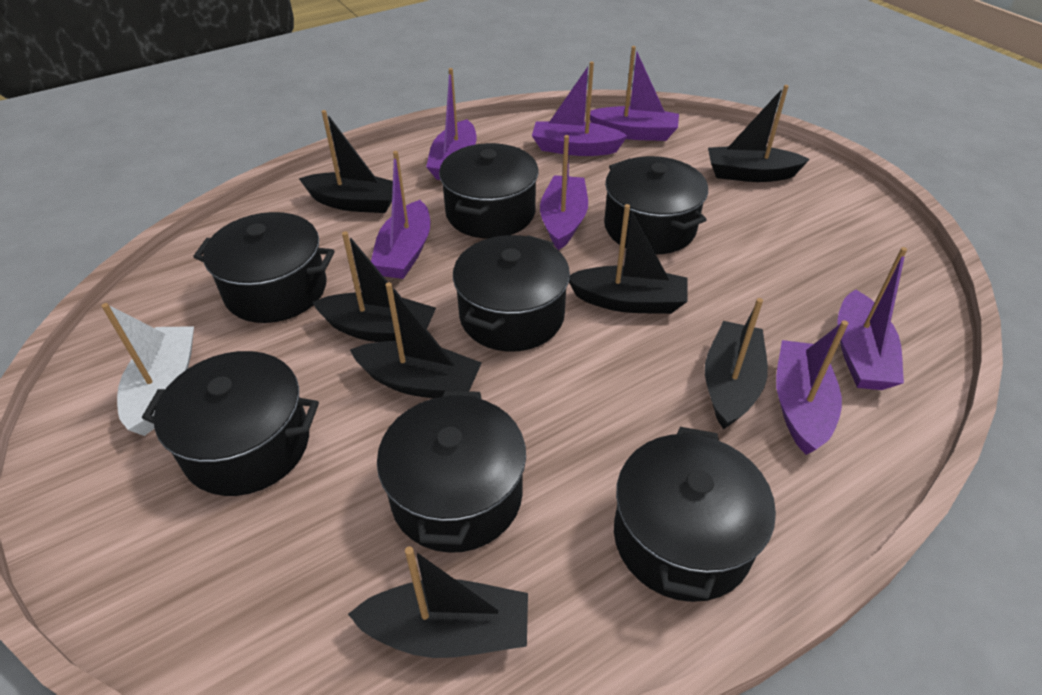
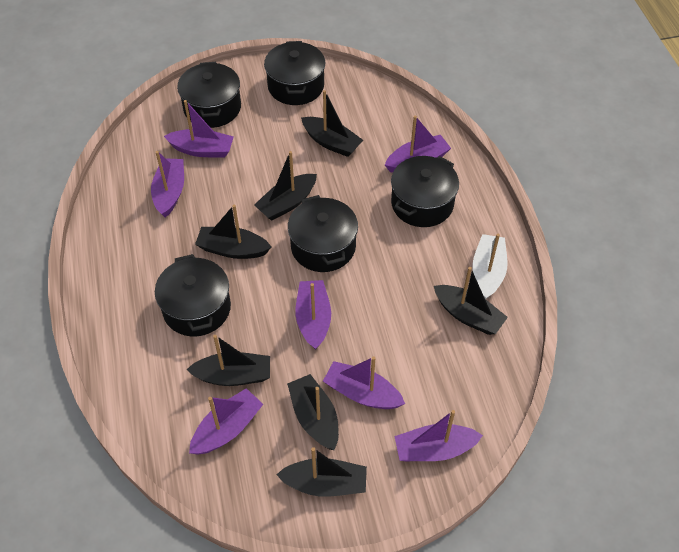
black pot: [142,351,319,496] [193,212,335,323] [377,390,526,553] [439,143,539,238] [453,235,570,352] [604,156,708,254] [614,427,776,602] = 7 -> [155,254,231,336] [177,62,241,128] [264,41,325,105] [288,195,358,272] [391,156,459,227] = 5

